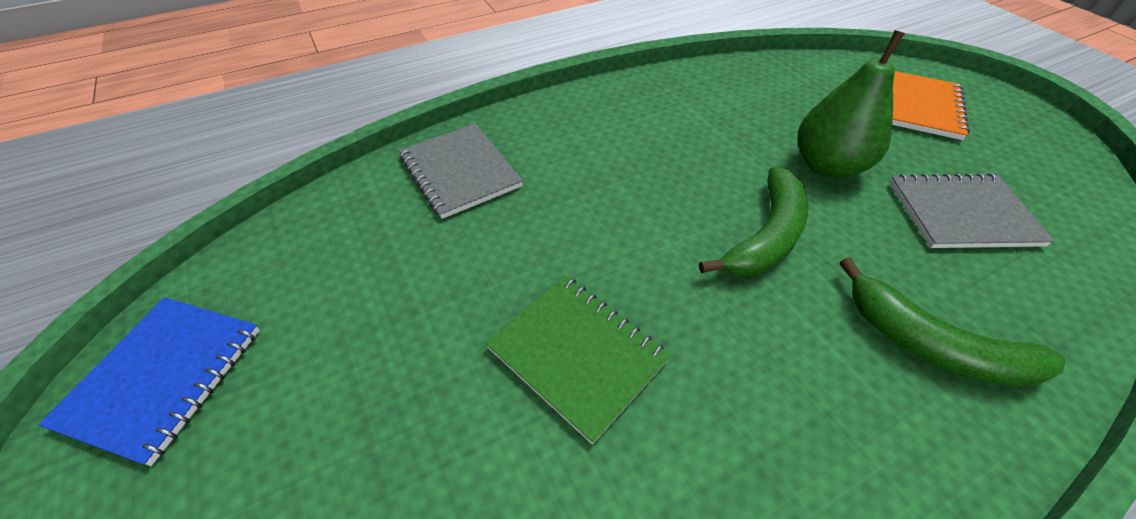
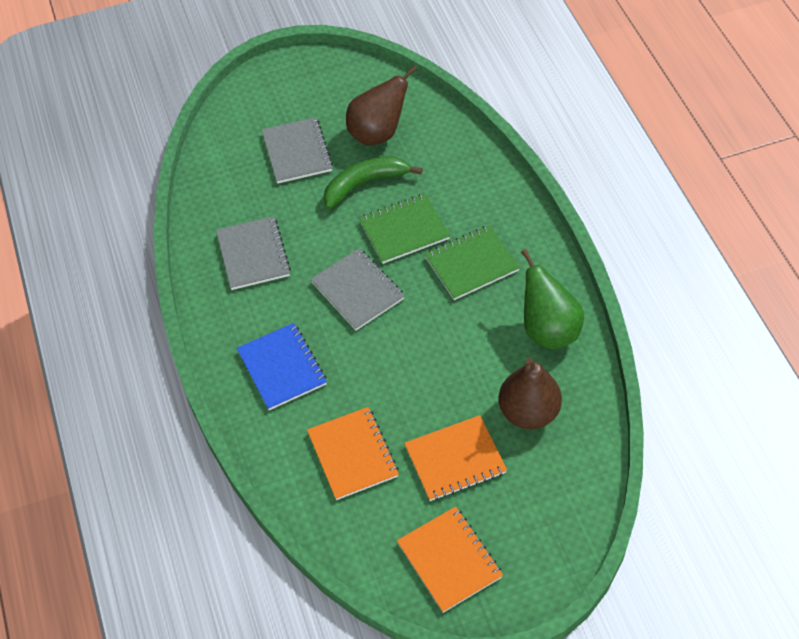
brown pear: none = 0 -> [346,65,418,145] [499,357,562,429] = 2
green banana: [699,166,809,276] [840,257,1065,387] = 2 -> [324,156,423,209] = 1
green notebook: [485,276,671,444] = 1 -> [359,194,450,264] [424,225,520,300] = 2
grey notebook: [399,124,523,219] [890,173,1055,248] = 2 -> [216,216,291,290] [262,117,333,184] [310,248,405,330] = 3
orange notebook: [892,71,970,140] = 1 -> [307,407,399,500] [397,507,503,613] [404,415,507,501] = 3

